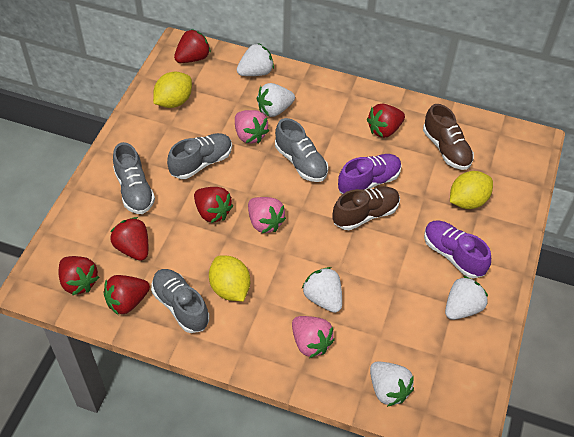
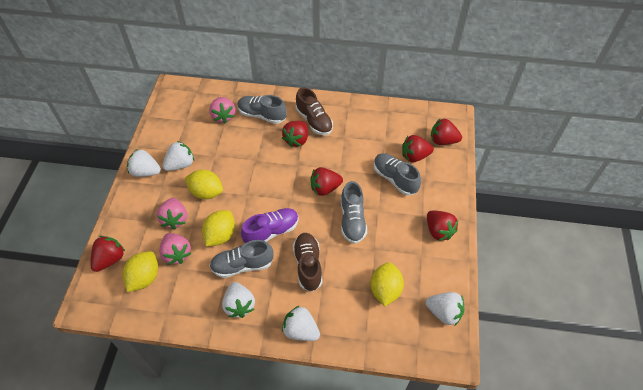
purple shoe: [338,154,402,194] [424,221,491,279] = 2 -> [241,208,299,243] = 1
yellow lemon: [153,71,192,108] [209,255,250,301] [450,171,493,209] = 3 -> [122,251,158,292] [185,169,223,199] [202,210,235,246] [370,262,404,306] = 4

